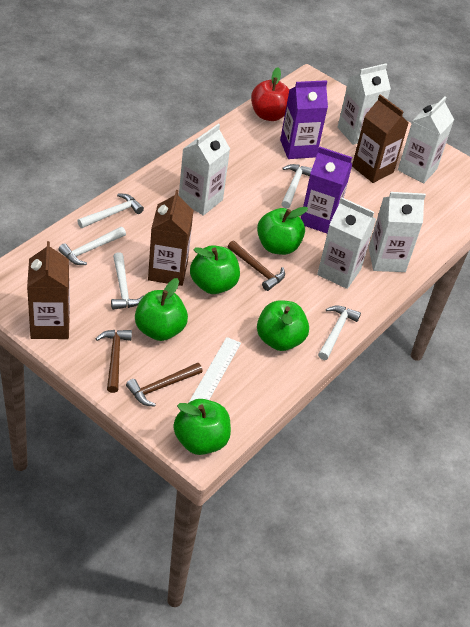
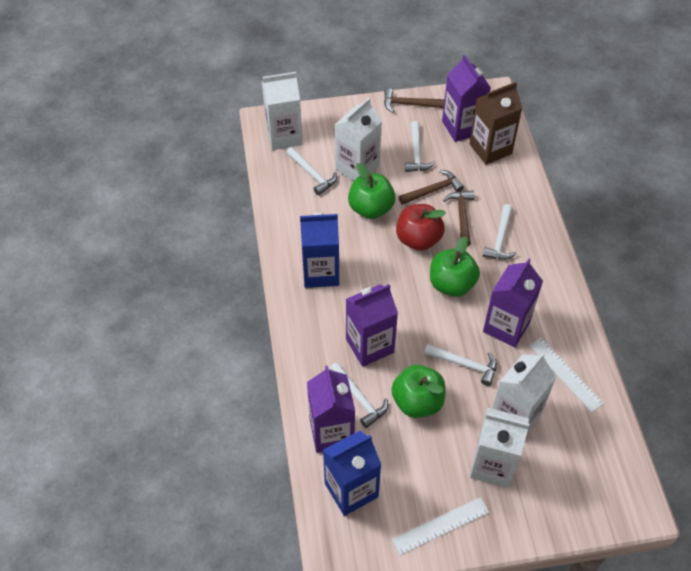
blue carton: none = 0 -> [300,213,339,288] [323,431,381,516] = 2
brown carton: [27,241,70,339] [148,190,194,286] [352,94,408,183] = 3 -> [469,82,523,165] = 1
green apple: [135,278,188,341] [173,399,231,455] [190,245,240,294] [257,207,308,255] [257,300,309,351] = 5 -> [348,163,396,219] [391,365,446,418] [430,236,480,297] = 3
purple carton: [280,80,328,159] [301,146,352,233] = 2 -> [307,366,355,453] [346,284,398,367] [442,55,491,142] [483,258,543,348] = 4
white carton: [179,124,230,216] [317,197,376,289] [338,63,391,145] [369,192,426,272] [398,97,454,183] = 5 -> [262,72,303,150] [335,98,382,181] [470,408,529,488] [492,352,556,432] = 4
white ruler: [189,337,241,402] = 1 -> [392,497,489,555] [529,338,604,412] = 2

